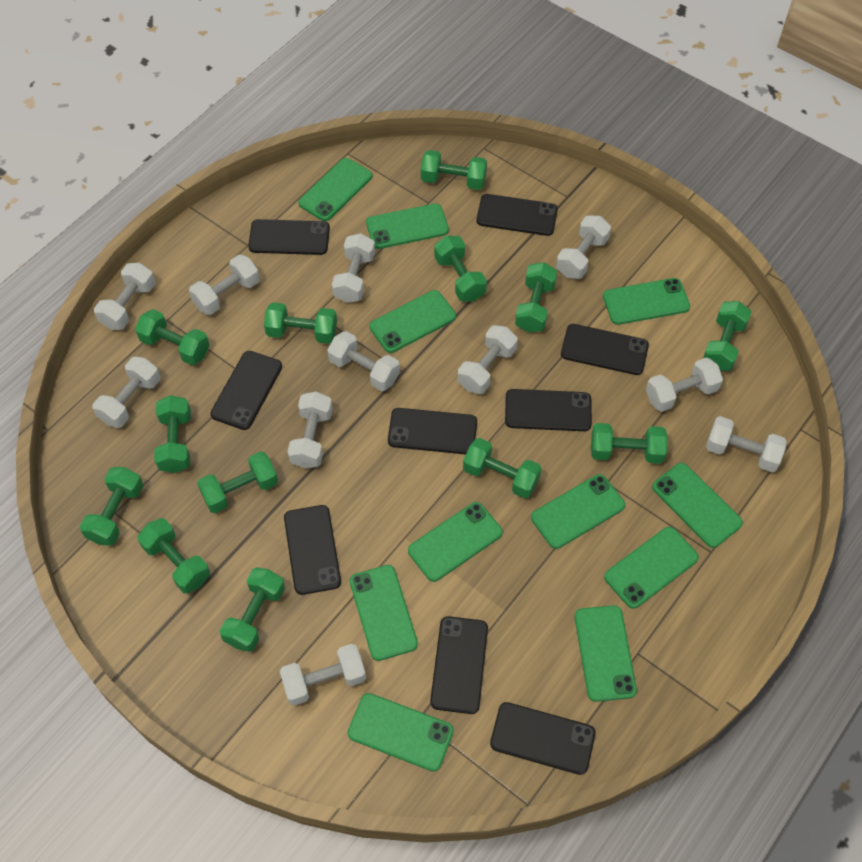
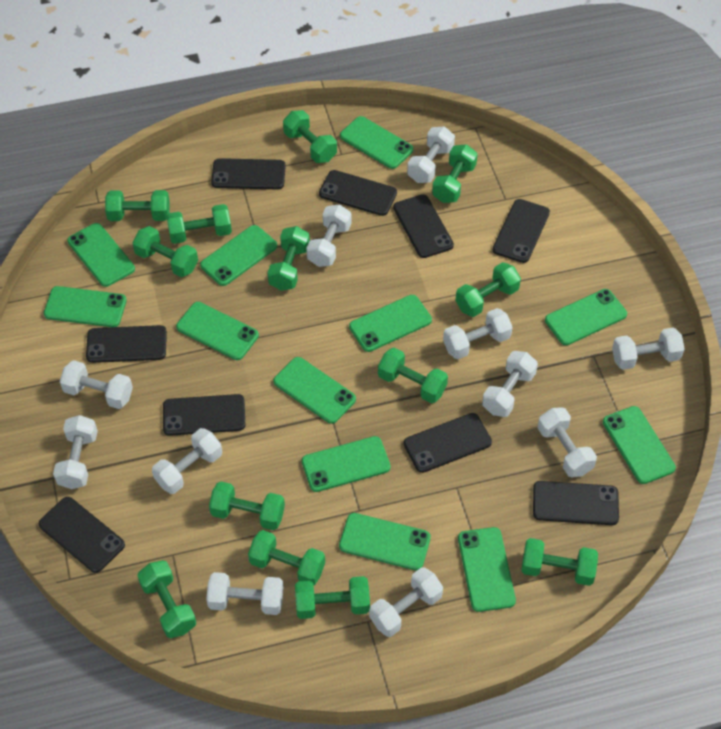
green phone: [298,158,372,221] [348,693,454,772] [350,565,418,661] [366,203,449,249] [369,290,456,353] [408,502,503,582] [531,474,625,549] [575,605,637,702] [603,278,690,325] [604,527,699,609] [652,463,743,548] = 11 -> [44,286,127,327] [67,223,135,287] [176,302,259,360] [200,225,277,286] [273,357,356,424] [302,436,391,492] [339,513,431,570] [340,116,413,169] [349,295,432,352] [458,527,516,612] [545,289,627,345] [603,406,676,484] = 12

